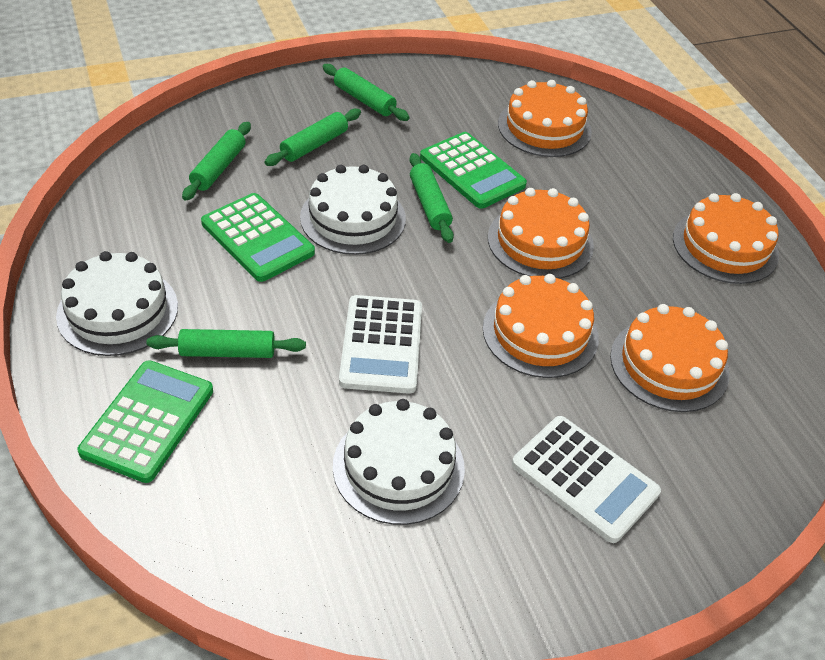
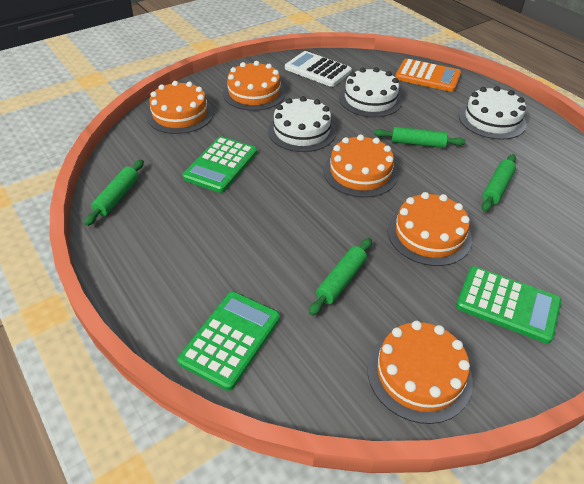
green rolling pin: [147,329,306,358] [182,122,251,201] [265,109,361,166] [322,64,410,121] [409,153,454,243] = 5 -> [84,159,144,226] [309,238,372,316] [374,127,466,148] [482,154,516,212] = 4
orange calculator: none = 0 -> [395,59,461,92] = 1
white calculator: [339,295,422,394] [512,416,661,543] = 2 -> [285,51,352,87] = 1

